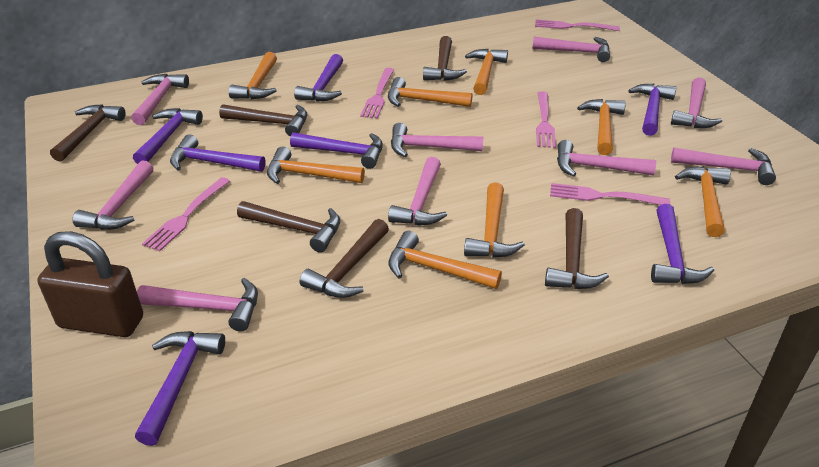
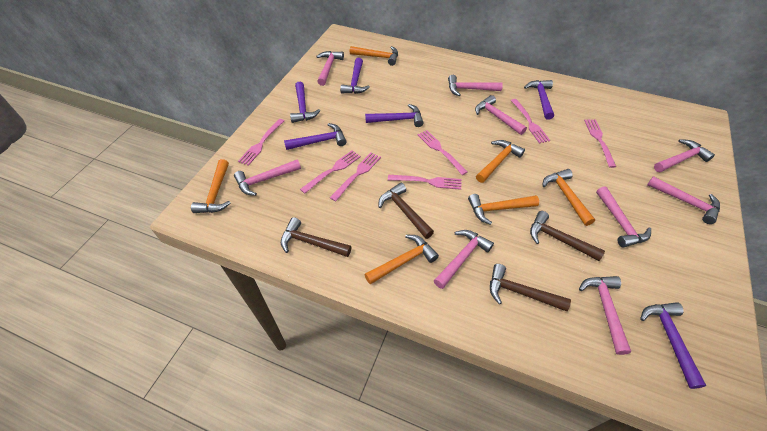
brown hammer: [50,104,126,161] [219,104,307,137] [237,201,340,252] [300,219,389,298] [423,36,467,81] [545,208,609,289] = 6 -> [281,217,352,257] [379,183,434,239] [490,264,571,311] [530,211,605,261] = 4
brown padlock: [37,231,143,337] = 1 -> none = 0
orange hammer: [229,52,277,99] [267,147,365,184] [388,77,472,107] [388,231,502,289] [464,182,525,258] [465,49,508,95] [577,99,626,155] [675,166,731,237] = 8 -> [191,159,231,213] [350,46,398,66] [364,235,439,285] [468,194,539,225] [476,140,525,183] [542,169,595,226] = 6
pink fork: [142,177,230,251] [360,68,394,119] [535,19,620,31] [536,91,556,148] [550,183,670,205] = 5 -> [238,119,284,166] [300,150,361,194] [330,152,381,202] [388,175,461,190] [418,130,468,175] [511,99,550,144] [584,119,616,168] = 7
purple hammer: [133,108,203,164] [135,331,225,446] [170,134,266,172] [290,132,383,169] [294,54,343,102] [628,84,677,136] [651,204,714,284] = 7 -> [284,123,346,150] [290,82,320,123] [340,58,370,94] [365,104,423,127] [524,80,554,120] [640,302,706,389] = 6

